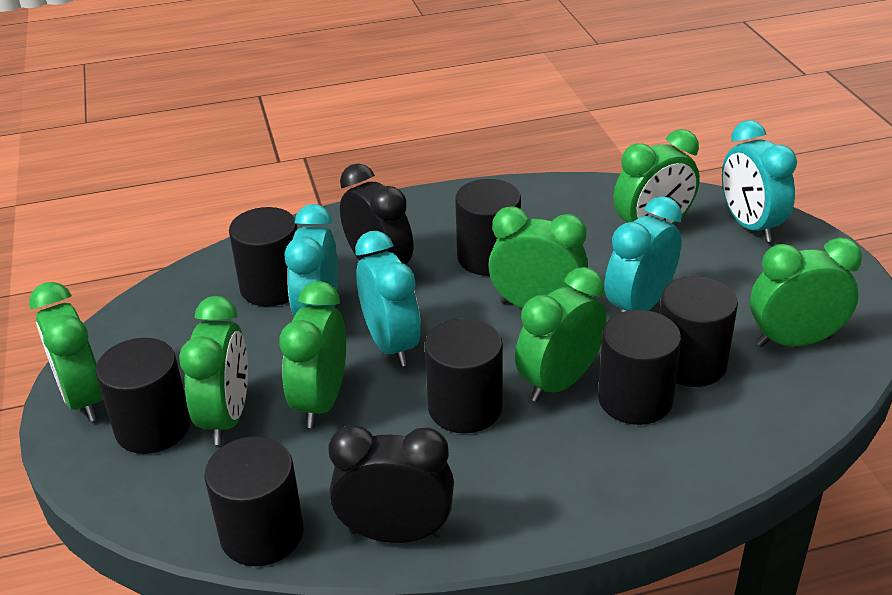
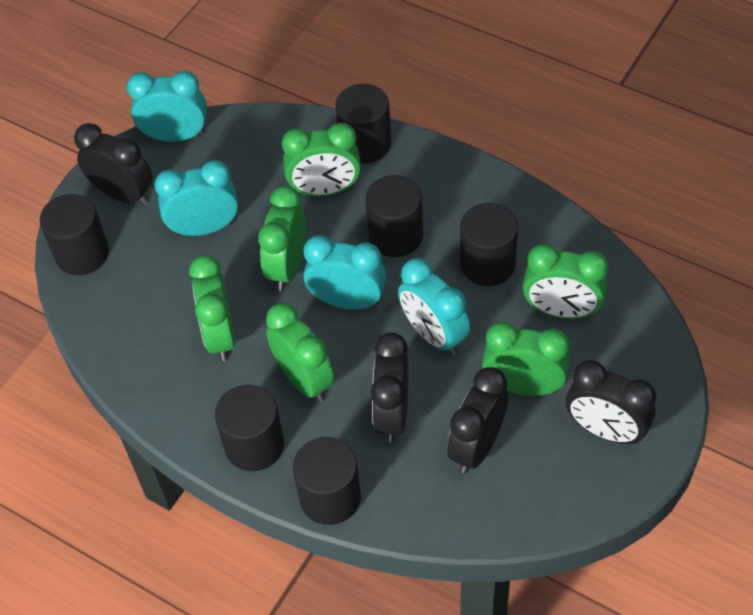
black clock: [329,425,454,543] [340,164,413,265] = 2 -> [74,123,153,206] [370,332,408,443] [447,367,508,473] [566,360,656,444] = 4
black cylinder: [96,338,191,454] [204,436,304,566] [229,207,297,306] [425,318,503,433] [455,179,521,276] [598,310,681,425] [659,276,738,387] = 7 -> [40,194,109,275] [215,385,284,471] [293,437,361,525] [335,84,391,163] [365,175,423,257] [460,203,518,286] = 6
green clock: [29,282,103,422] [179,296,248,445] [279,281,346,428] [488,206,588,308] [515,267,607,402] [614,129,700,224] [750,237,862,347] = 7 -> [189,255,235,361] [258,186,306,291] [266,303,334,402] [282,122,361,196] [482,322,570,396] [523,244,609,319] = 6

